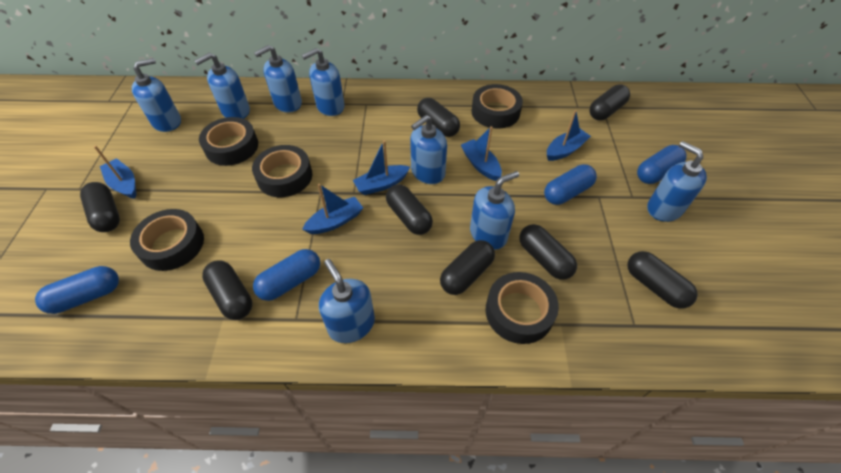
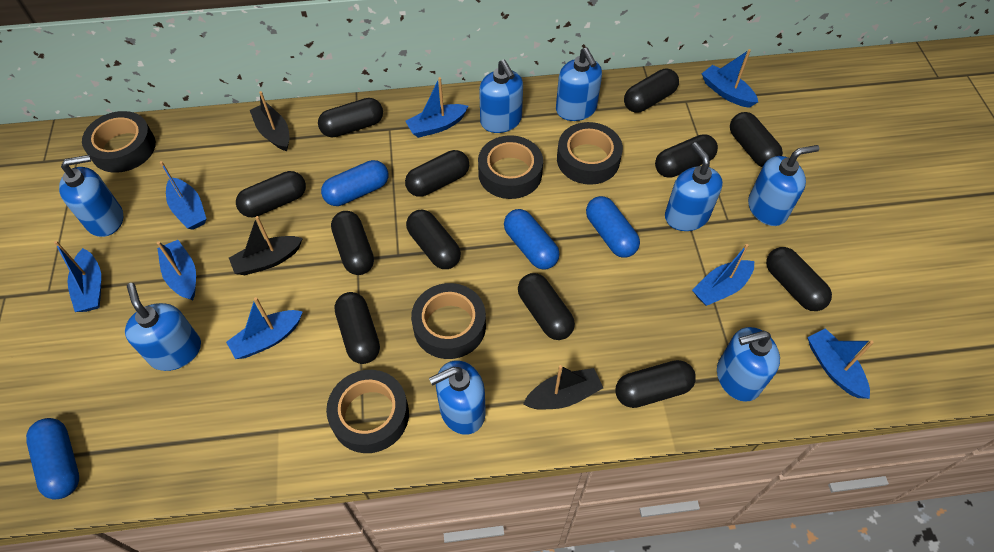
black boat: none = 0 -> [229,216,303,275] [250,91,289,151] [523,365,603,410] = 3
black capsule: [80,182,120,232] [202,260,252,320] [386,184,433,235] [417,98,460,137] [440,240,495,295] [519,224,577,280] [589,84,630,120] [627,251,698,309] = 8 -> [236,171,306,217] [318,98,383,137] [331,211,374,275] [334,292,380,364] [405,150,469,197] [406,210,461,269] [518,273,575,340] [615,360,696,408] [624,69,679,113] [655,134,718,178] [730,112,783,167] [766,247,832,311] = 12
blue boat: [94,145,136,199] [302,184,363,234] [353,140,410,195] [461,126,502,181] [547,110,591,161] = 5 -> [54,241,101,312] [157,240,196,301] [160,161,206,230] [226,297,303,359] [405,77,468,138] [692,244,754,306] [702,49,758,108] [807,328,874,399] = 8

